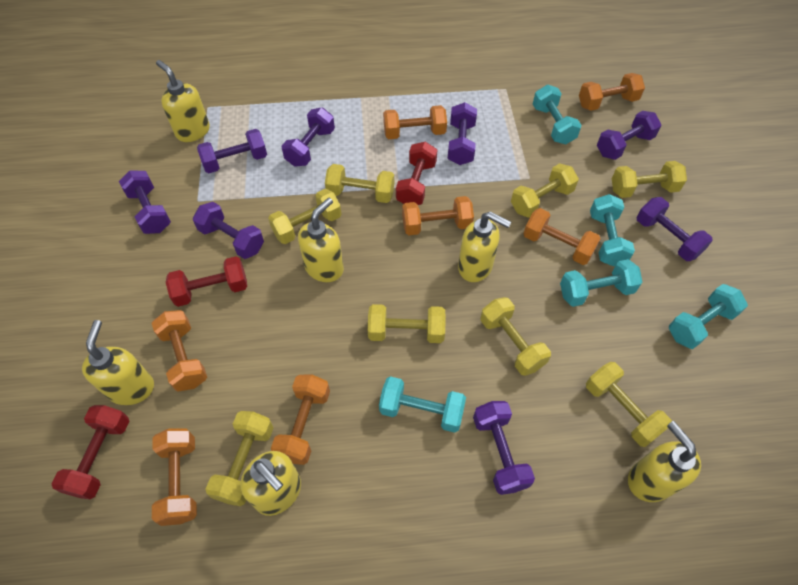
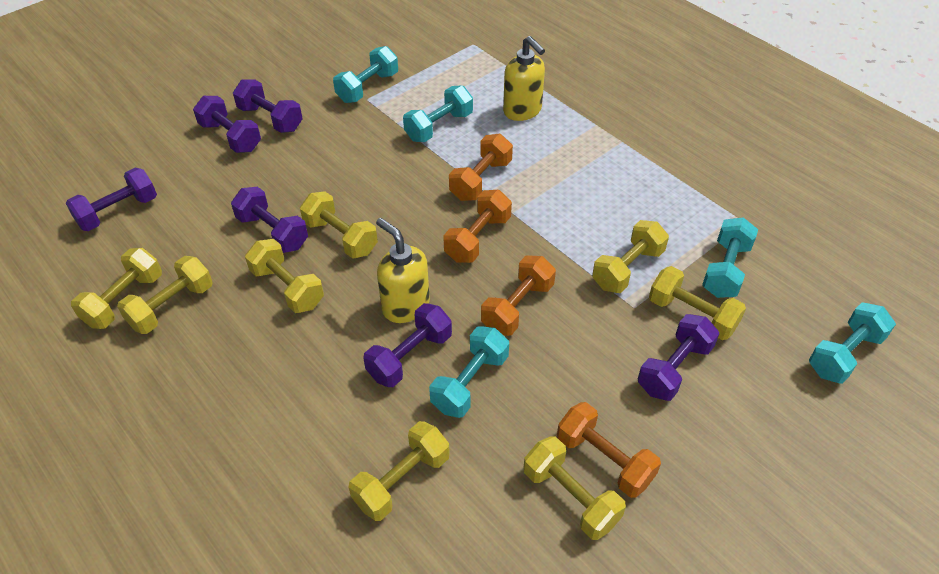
orange dumbbell: [152,310,207,391] [152,429,197,526] [271,374,330,465] [383,105,447,139] [402,196,474,235] [523,208,601,265] [579,73,645,111] = 7 -> [443,190,512,263] [449,134,513,201] [481,256,556,336] [557,402,661,498] = 4
purple dumbbell: [119,170,171,234] [193,202,264,259] [197,129,267,173] [282,108,335,167] [448,102,477,165] [473,401,535,495] [597,111,661,160] [637,197,713,261] = 8 -> [66,168,157,231] [193,96,261,153] [231,187,308,253] [233,79,303,133] [363,303,452,387] [638,314,719,401] = 6
red dumbbell: [52,405,129,499] [166,256,247,307] [396,142,437,205] = 3 -> none = 0
yellow soap dispenser: [82,320,154,405] [156,60,210,142] [240,451,301,516] [298,197,344,282] [458,212,511,282] [628,421,701,502] = 6 -> [376,218,430,323] [503,36,545,121] = 2

